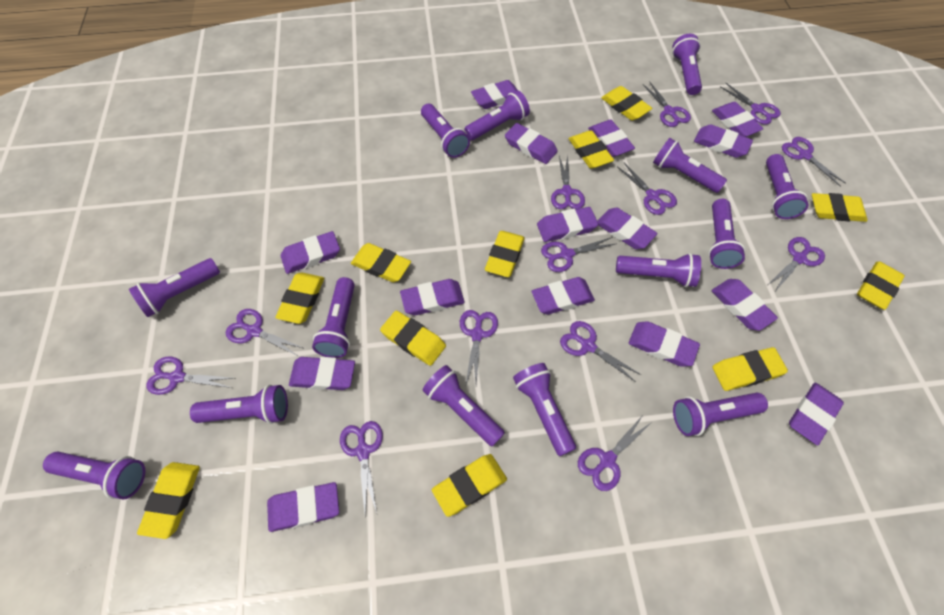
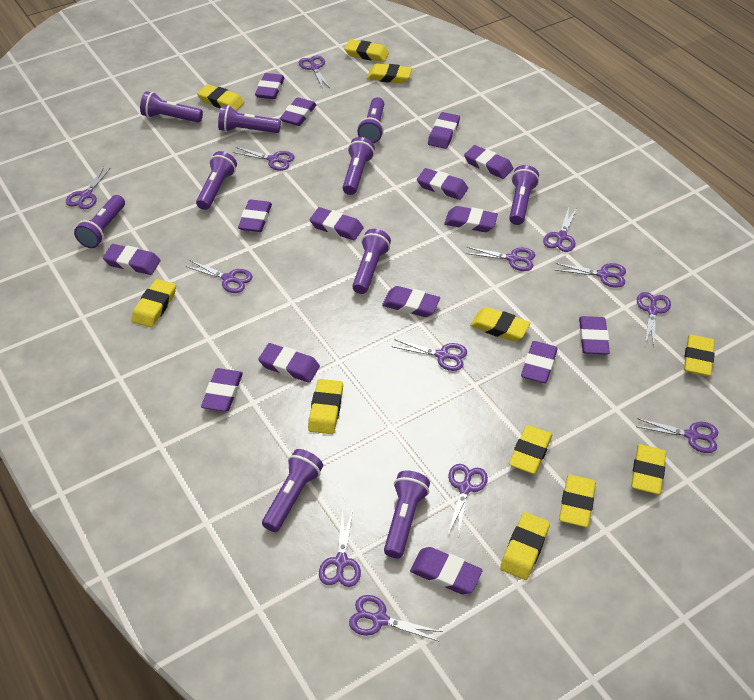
purple flashlight: [43,452,145,499] [129,258,220,317] [190,385,288,424] [312,277,355,358] [421,104,470,158] [423,365,505,447] [464,90,530,140] [513,363,576,456] [616,253,701,287] [653,138,727,193] [672,34,702,95] [673,393,768,436] [708,199,745,269] [766,154,809,219] = 14 -> [74,195,125,248] [140,91,203,123] [196,151,237,210] [218,105,281,133] [262,449,323,532] [343,137,375,195] [352,229,391,294] [357,97,384,143] [384,470,430,558] [509,165,539,225] = 10

